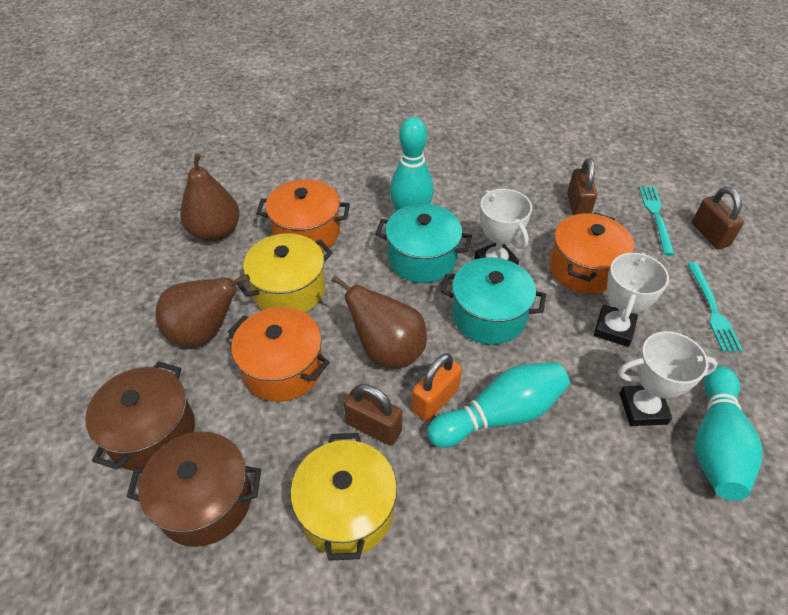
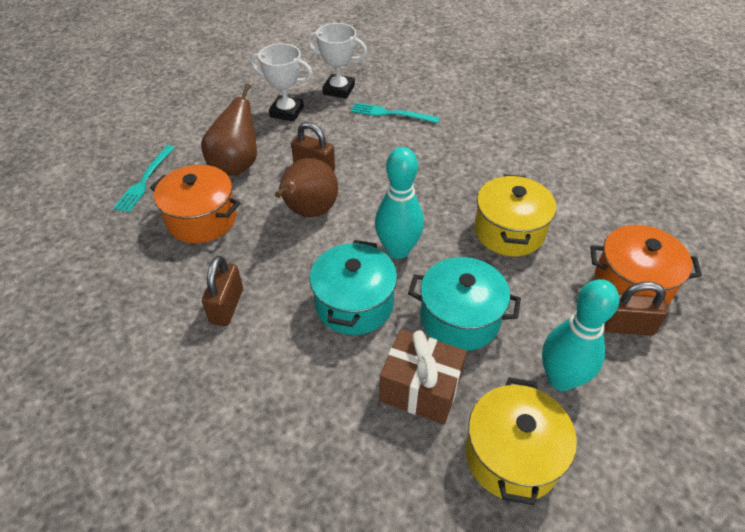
brown gift: none = 0 -> [379,329,467,424] = 1
brown pear: [155,274,250,347] [180,153,240,242] [331,275,427,368] = 3 -> [201,83,257,176] [275,158,338,217] = 2
brown pot: [85,361,195,471] [126,431,261,547] = 2 -> none = 0
orange padlock: [412,353,462,421] = 1 -> none = 0
orange pot: [228,307,330,402] [257,179,350,251] [549,212,634,294] = 3 -> [150,165,240,243] [590,225,702,305] = 2
turquoise bowling pin: [390,117,434,211] [427,362,570,448] [695,366,763,501] = 3 -> [375,147,424,259] [542,279,619,391] = 2
white trophy: [474,189,532,265] [594,252,669,347] [618,331,718,426] = 3 -> [251,43,312,122] [307,23,367,99] = 2

